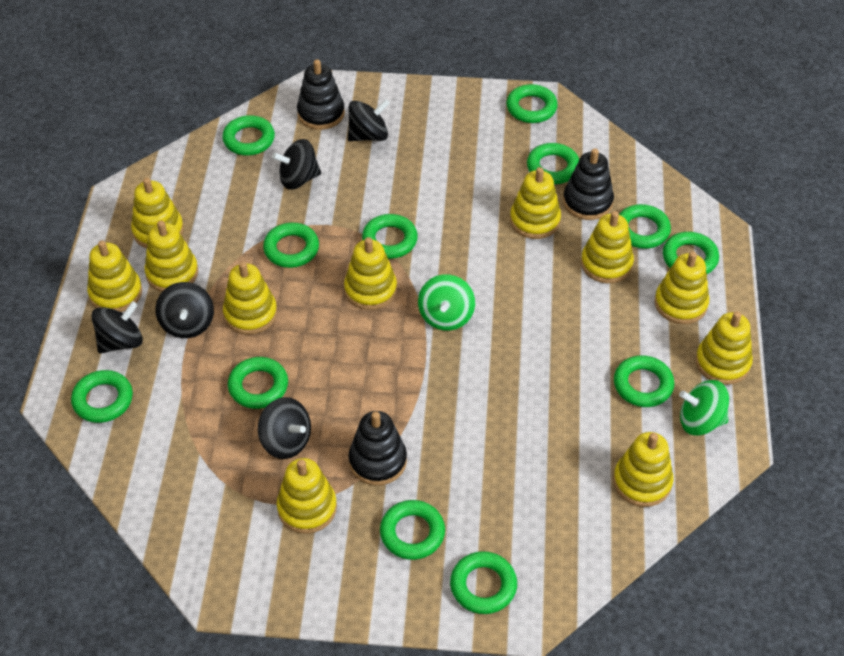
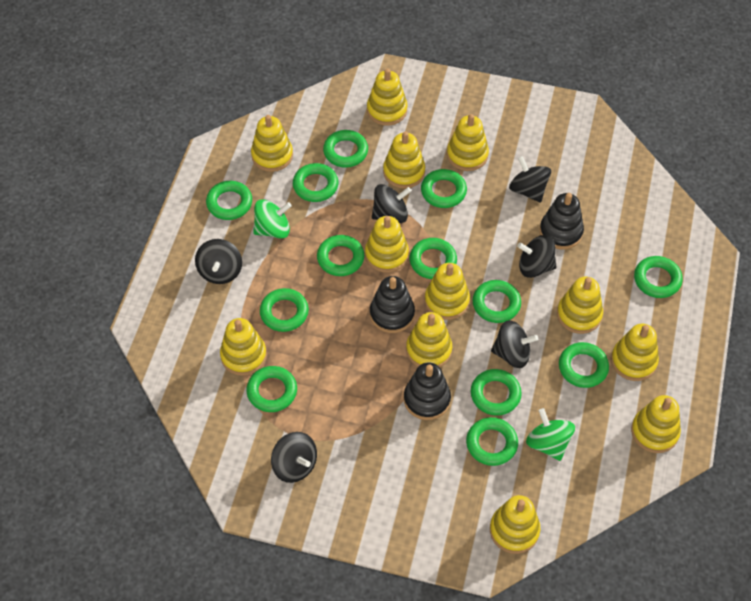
black spinning top: [91,301,143,354] [155,282,214,338] [258,397,311,459] [272,139,321,190] [348,99,390,141] = 5 -> [195,239,242,284] [271,432,317,483] [372,184,411,223] [491,320,538,368] [509,156,551,203] [517,235,557,278] = 6
green ring: [71,370,133,423] [222,115,275,156] [228,357,288,409] [263,223,319,268] [362,214,418,259] [380,500,445,560] [450,551,517,614] [506,84,558,123] [527,143,579,184] [614,355,675,407] [619,204,671,249] [663,232,719,274] = 12 -> [206,181,252,220] [246,366,297,412] [260,288,309,332] [293,163,339,202] [317,235,364,276] [323,130,368,168] [409,238,457,279] [421,169,467,208] [466,417,518,466] [471,369,522,416] [472,280,521,323] [559,342,609,388] [634,256,683,298] = 13
yellow stacking toy: [87,240,142,312] [131,178,184,248] [144,220,198,292] [223,262,277,335] [277,458,337,534] [344,237,397,310] [510,167,561,239] [581,211,634,283] [613,432,673,507] [654,251,709,324] [695,311,753,385] = 11 -> [220,318,267,376] [251,115,293,172] [365,216,409,273] [367,69,408,126] [383,131,425,189] [406,312,452,367] [425,263,470,320] [447,114,489,171] [490,495,540,554] [557,277,603,334] [611,324,659,381] [631,395,681,453] = 12

